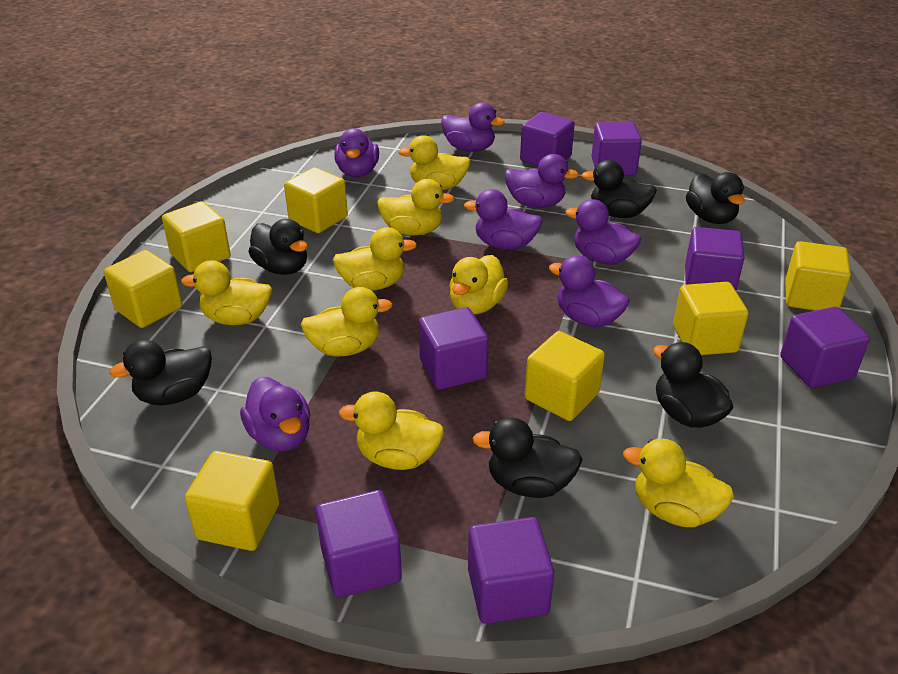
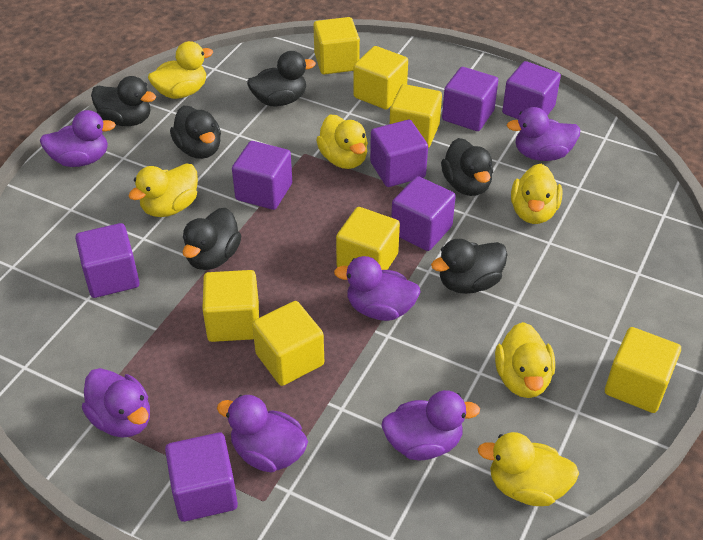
purple duck: [240,377,310,451] [334,128,379,177] [441,102,505,152] [464,189,543,250] [505,154,579,208] [549,255,630,327] [565,199,641,265] = 7 -> [40,110,116,167] [82,368,150,438] [217,395,308,473] [334,256,421,321] [381,390,480,460] [507,107,581,161] = 6
yellow duck: [181,260,272,325] [301,287,393,357] [333,227,417,291] [339,391,444,470] [377,179,454,236] [398,135,471,190] [449,255,508,315] [623,439,734,527] = 8 -> [129,163,198,217] [148,41,213,99] [316,114,368,169] [478,432,579,506] [495,322,555,398] [511,164,562,224] = 6

